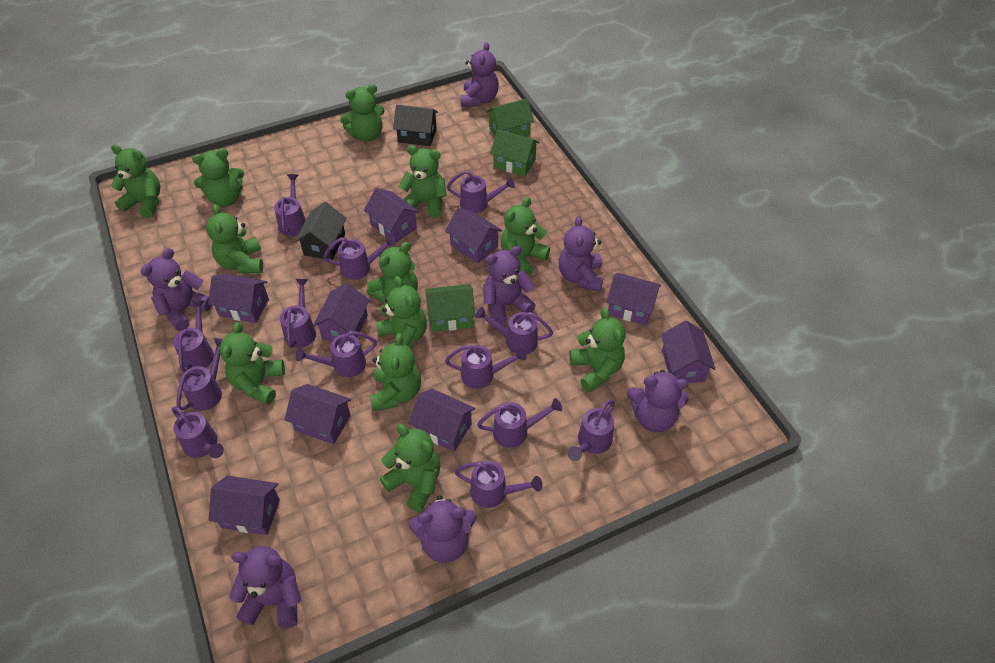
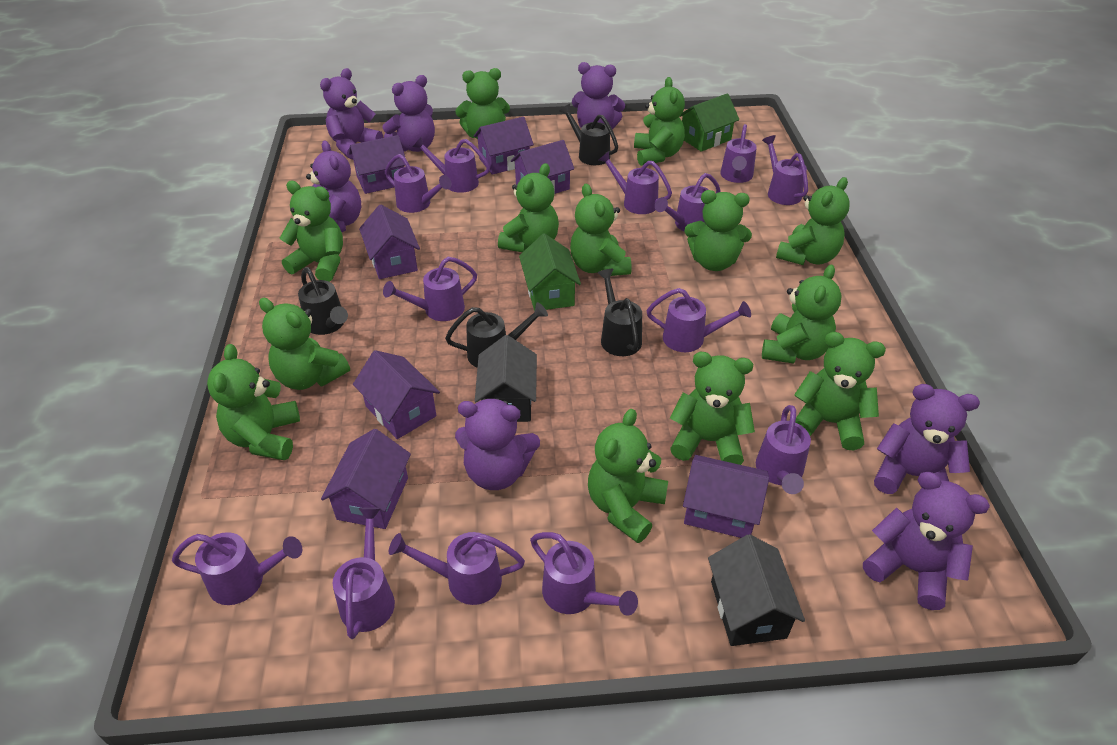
black watering can: none = 0 -> [298,267,348,335] [445,302,548,368] [559,104,618,165] [597,269,642,356] = 4
green house: [425,284,475,332] [486,98,534,137] [490,129,540,176] = 3 -> [519,233,581,311] [680,93,739,152] = 2
green teddy bear: [111,145,160,218] [192,148,244,207] [206,204,263,273] [220,322,285,405] [340,84,385,142] [367,242,418,303] [370,333,421,411] [376,276,427,349] [380,424,440,512] [398,145,447,218] [501,197,550,276] [569,308,625,392] = 12 -> [207,344,300,460] [259,298,350,390] [279,181,343,282] [455,68,510,139] [498,163,559,252] [570,184,632,276] [588,409,668,543] [634,77,685,166] [670,352,755,465] [685,190,752,271] [762,265,842,364] [776,177,850,265] [794,332,886,450] = 13
purple house: [208,274,269,323] [209,476,280,535] [284,384,351,444] [313,283,369,342] [364,188,420,242] [409,389,475,452] [445,208,503,263] [606,273,661,325] [661,320,715,383] = 9 -> [321,429,411,529] [349,135,405,194] [353,350,440,439] [359,204,420,279] [474,117,534,175] [511,140,574,194] [683,455,769,538] = 7

